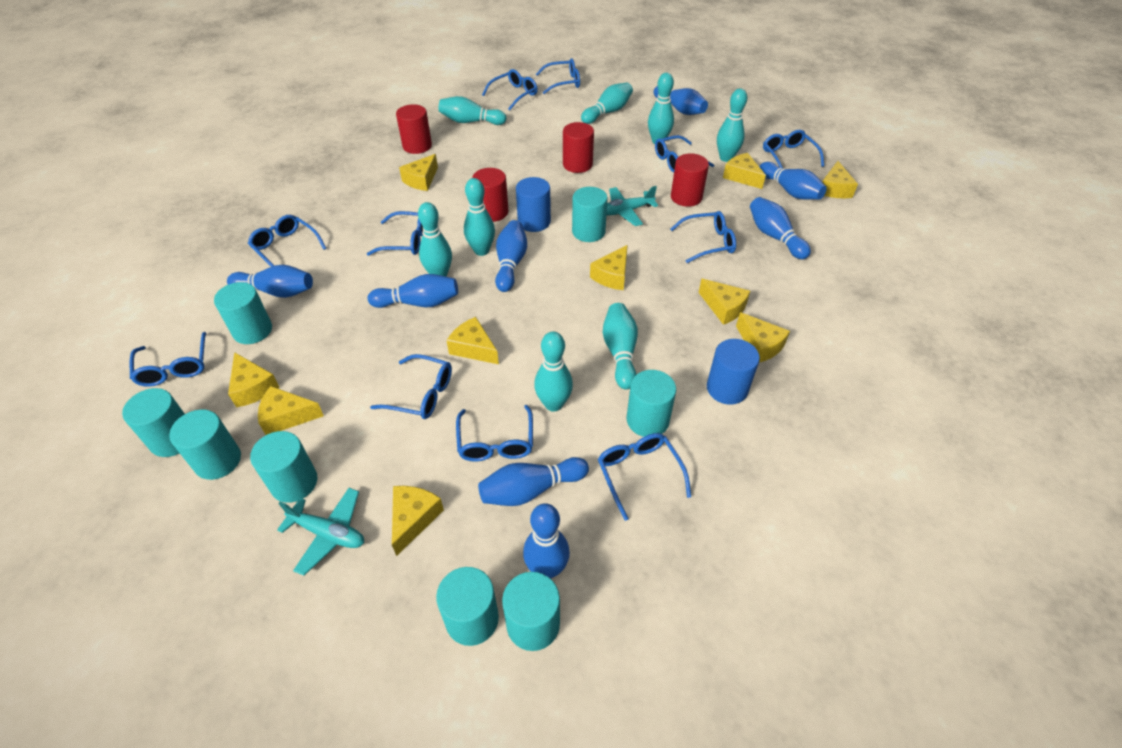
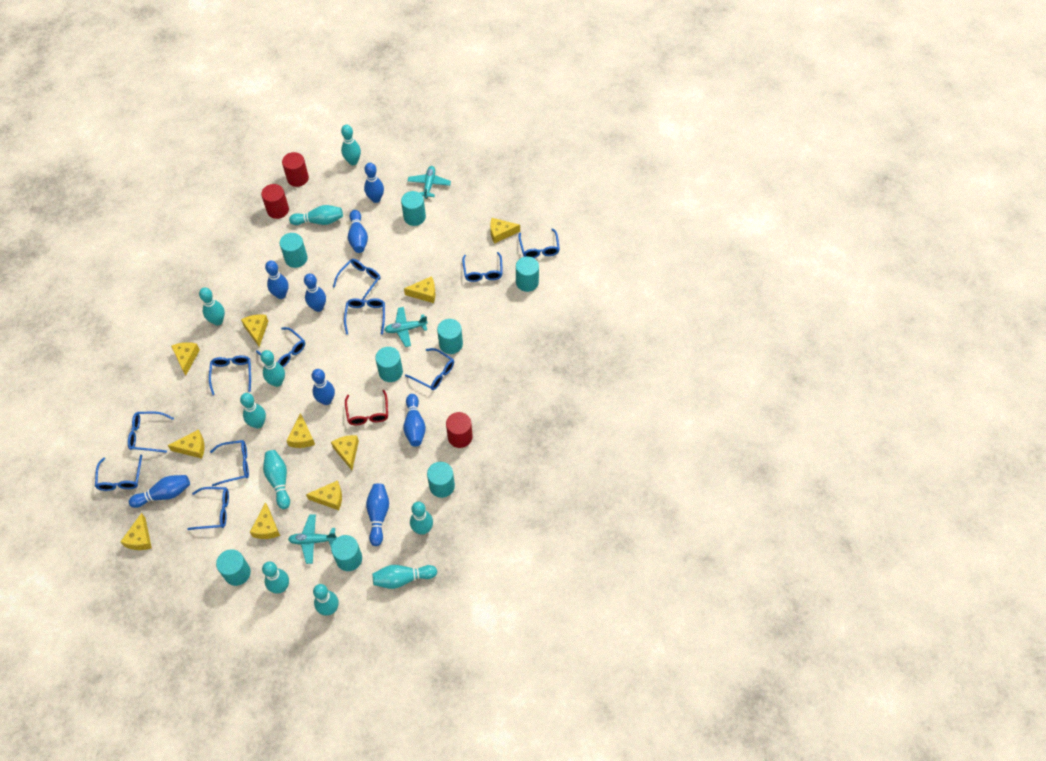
blue cylinder: [516,177,551,232] [707,339,760,405] = 2 -> none = 0
red cylinder: [396,104,432,154] [472,168,508,222] [563,122,594,173] [671,153,709,207] = 4 -> [261,184,289,219] [282,152,309,187] [446,412,473,448] = 3
red glasses: none = 0 -> [345,390,388,425] = 1
turquoise bowling pin: [418,202,452,277] [438,96,507,125] [464,178,495,256] [534,331,573,412] [581,83,633,124] [603,303,638,390] [648,73,674,144] [717,88,747,162] = 8 -> [199,288,225,326] [240,393,266,429] [260,350,285,387] [262,561,289,593] [263,450,290,509] [289,205,343,225] [313,584,339,616] [341,125,361,165] [372,565,437,589] [410,502,433,535] = 10
turquoise plane: [277,488,364,575] [607,186,658,226] = 2 -> [288,514,337,564] [384,307,428,347] [408,166,451,199] = 3

